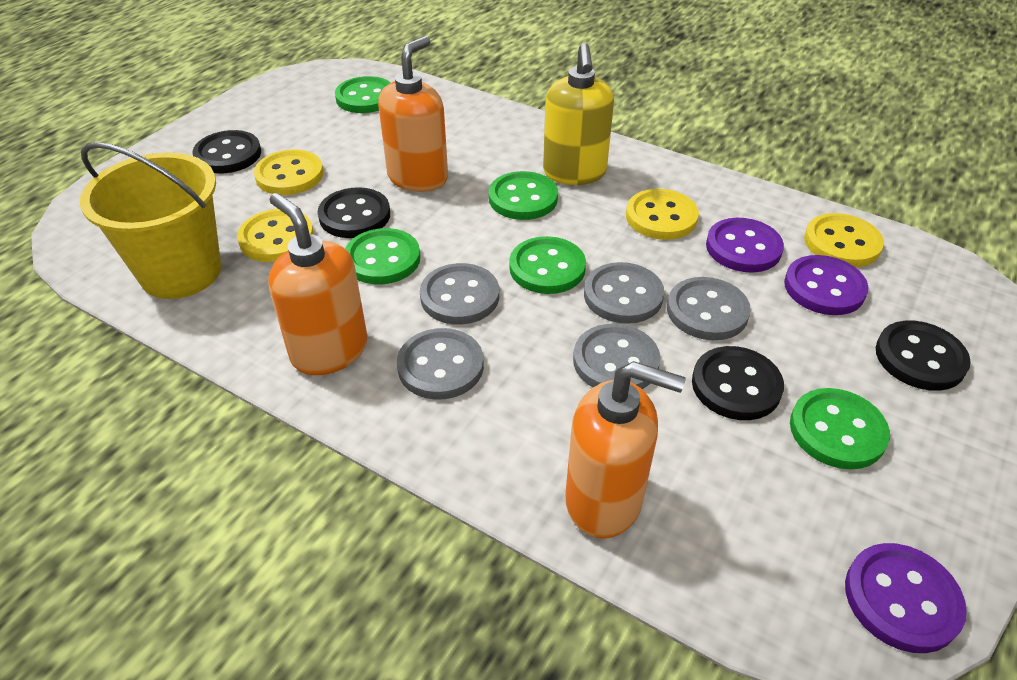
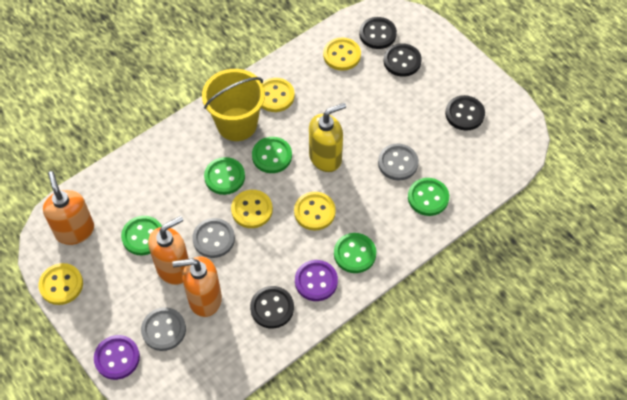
grey button: [397,328,484,400] [420,263,499,325] [573,324,660,389] [584,262,664,324] [667,277,751,340] = 5 -> [141,307,186,351] [192,218,235,258] [378,144,419,181] = 3
purple button: [706,218,784,273] [784,255,869,315] [845,543,967,653] = 3 -> [94,335,140,380] [295,260,338,301] = 2
yellow button: [237,209,314,262] [254,149,324,195] [626,189,699,240] [804,213,884,267] = 4 -> [38,263,83,305] [231,190,273,228] [261,78,295,112] [294,192,336,230] [323,38,361,71] = 5

